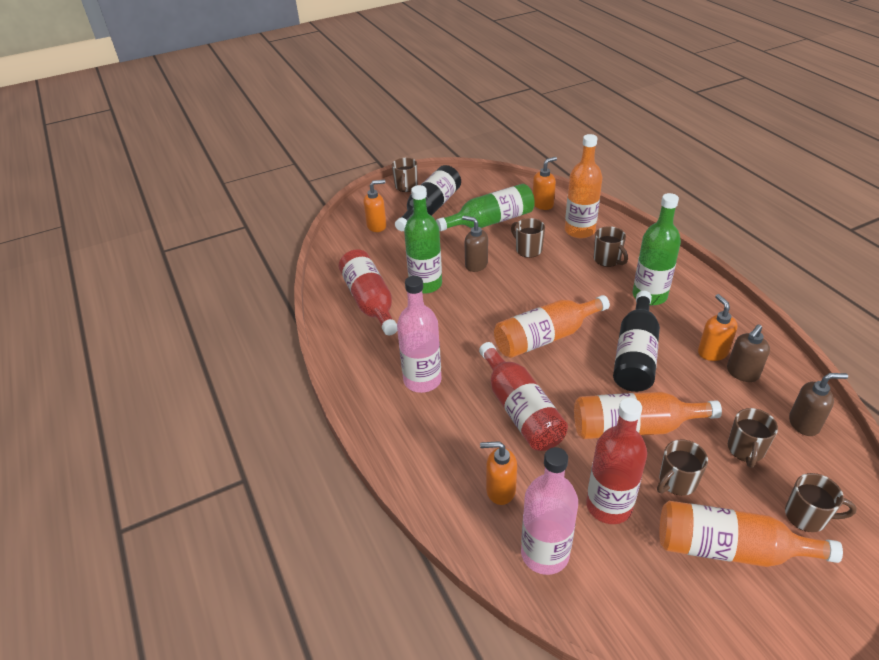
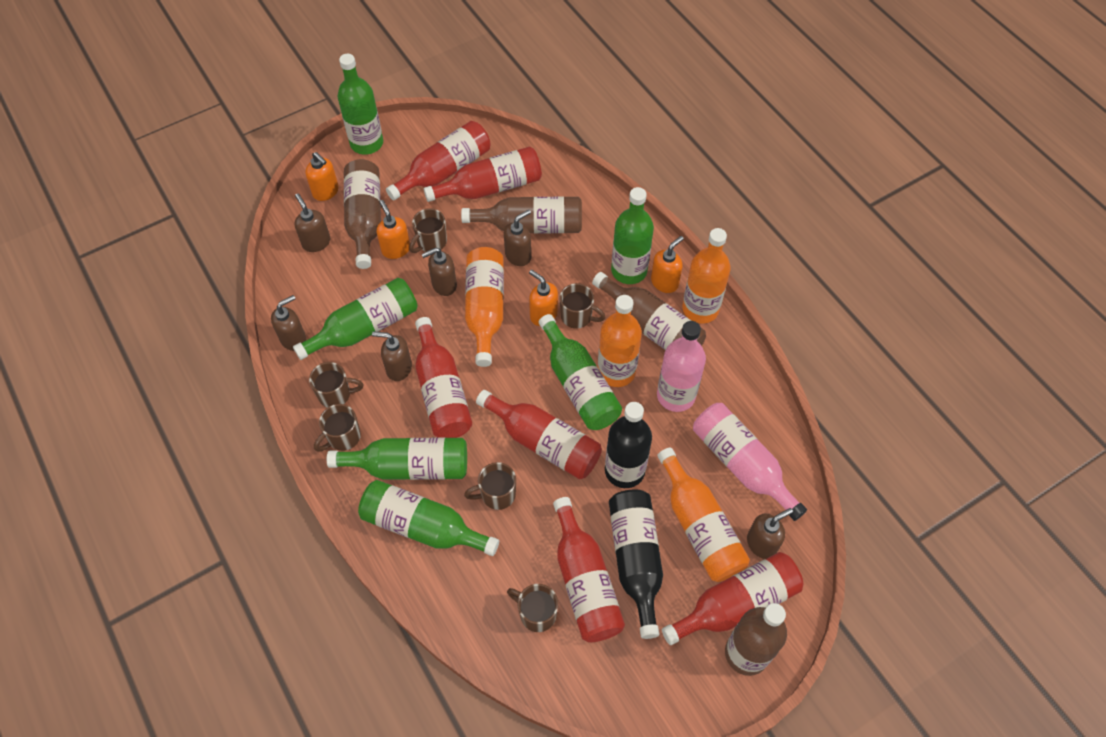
brown bottle: none = 0 -> [344,159,381,269] [461,197,582,233] [592,272,706,350] [725,603,787,676] = 4
brown soap dispenser: [462,216,488,272] [727,324,770,382] [789,373,848,436] = 3 -> [271,295,306,351] [295,194,330,252] [372,331,412,381] [422,247,457,296] [504,209,531,266] [747,508,793,559] = 6
green bottle: [404,185,442,294] [436,184,535,231] [632,193,681,305] = 3 -> [293,278,418,360] [327,438,467,480] [338,54,383,155] [358,480,499,556] [539,314,622,430] [611,187,654,284] = 6
red bottle: [339,249,397,335] [479,342,568,451] [586,398,647,524] = 3 -> [386,121,490,200] [415,317,472,438] [424,147,542,202] [476,390,602,479] [553,497,625,642] [662,552,803,645] = 6

